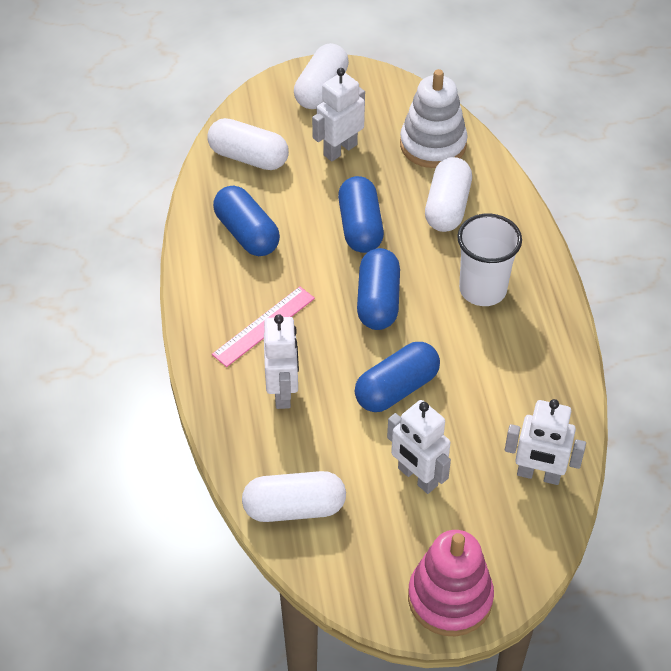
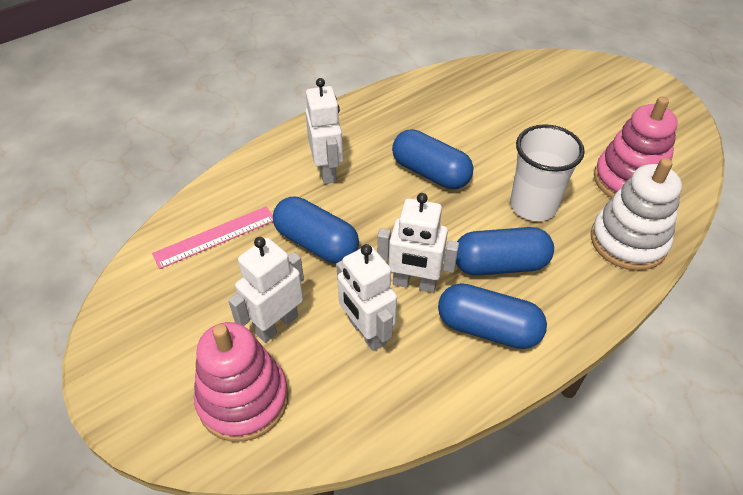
pink stacking toy: [408,530,494,636] = 1 -> [194,322,289,442] [594,96,678,198] = 2
white capsule: [208,118,289,170] [242,471,346,522] [294,43,349,109] [425,157,472,232] = 4 -> none = 0

